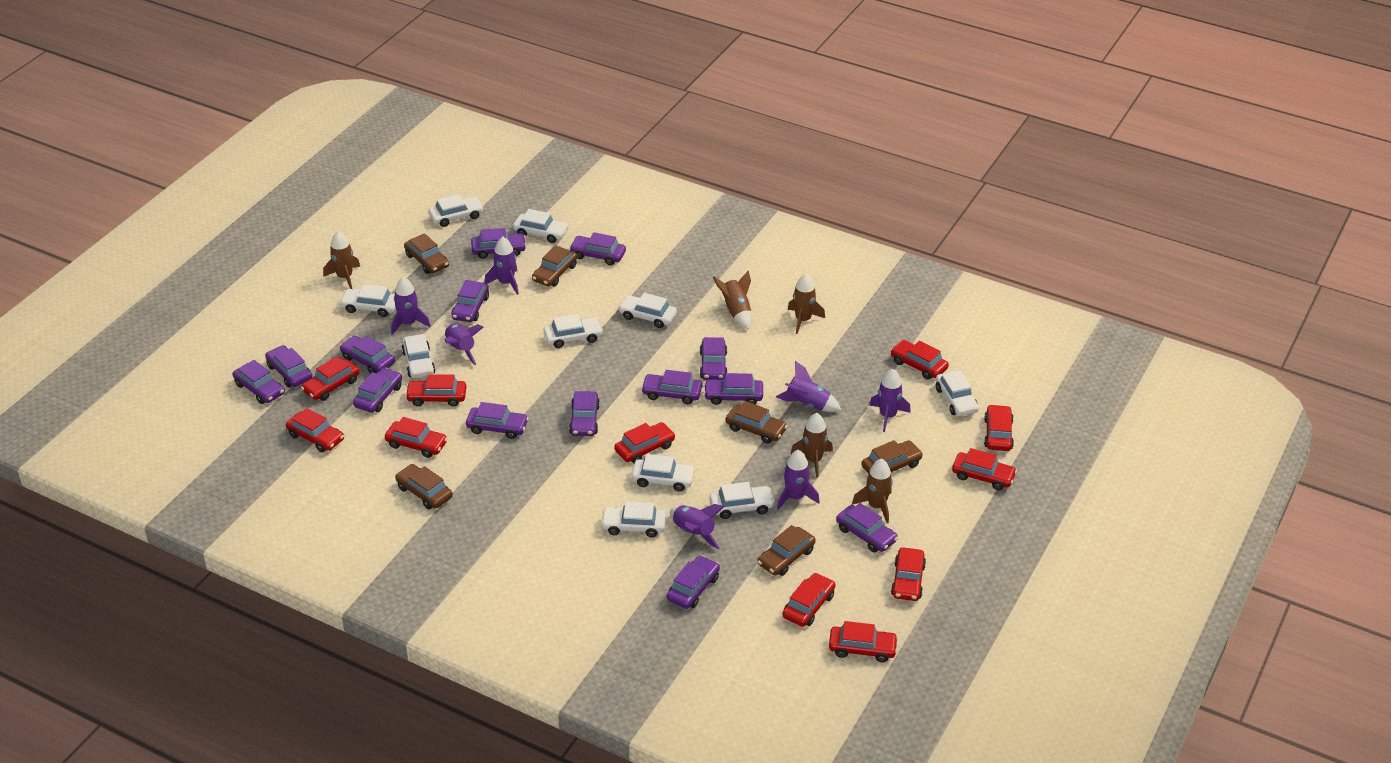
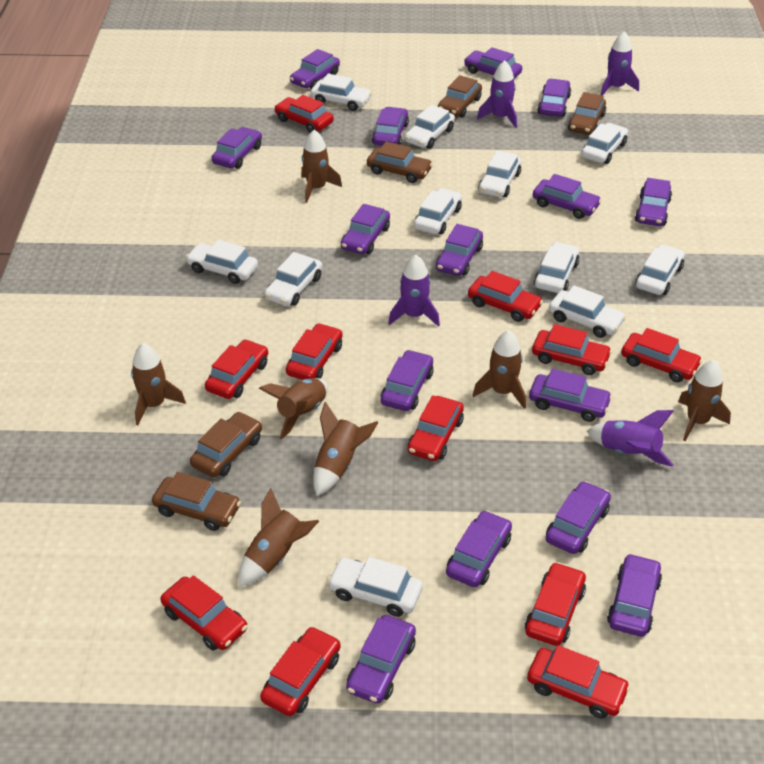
brown car: [395,464,453,509] [404,233,449,274] [532,245,577,287] [725,401,787,444] [757,525,816,576] [861,440,923,474] = 6 -> [152,472,241,531] [190,412,262,477] [367,141,433,183] [438,75,482,118] [568,92,606,135] = 5
brown rocket: [323,231,360,289] [713,271,752,330] [788,273,825,334] [791,413,833,478] [852,459,893,523] = 5 -> [131,343,186,425] [239,488,319,586] [259,378,328,439] [301,130,342,203] [313,402,379,496] [473,330,526,409] [678,360,731,441] = 7
purple car: [233,360,285,404] [265,345,313,388] [340,336,395,373] [353,368,402,413] [451,280,489,322] [466,402,529,439] [471,228,526,259] [569,232,626,265] [569,391,600,436] [641,370,702,404] [667,555,720,609] [700,337,728,380] [704,373,763,405] [836,503,898,552] = 14 -> [212,127,262,169] [290,49,340,89] [341,204,390,254] [346,615,416,704] [372,107,409,146] [381,350,434,411] [436,224,483,276] [446,510,512,587] [464,47,522,79] [529,369,612,422] [533,174,602,219] [537,79,571,117] [546,481,611,554] [607,553,662,637] [635,178,672,226] = 15
purple rocket: [391,277,431,335] [444,324,484,365] [484,237,519,295] [670,504,724,549] [776,361,841,412] [777,450,820,510] [869,369,911,432] = 7 -> [388,255,440,327] [477,61,517,128] [587,410,674,467] [601,31,639,96] = 4
white car: [340,284,396,317] [402,334,435,378] [428,194,484,227] [513,209,569,243] [544,314,603,348] [601,501,666,538] [618,293,677,328] [631,454,696,492] [709,482,775,519] [936,370,979,416] = 10 -> [186,240,258,284] [264,252,322,306] [311,74,372,111] [328,557,423,617] [405,105,455,149] [414,188,462,234] [478,150,521,197] [534,242,580,293] [549,285,626,338] [582,123,628,164] [635,244,685,295] = 11

